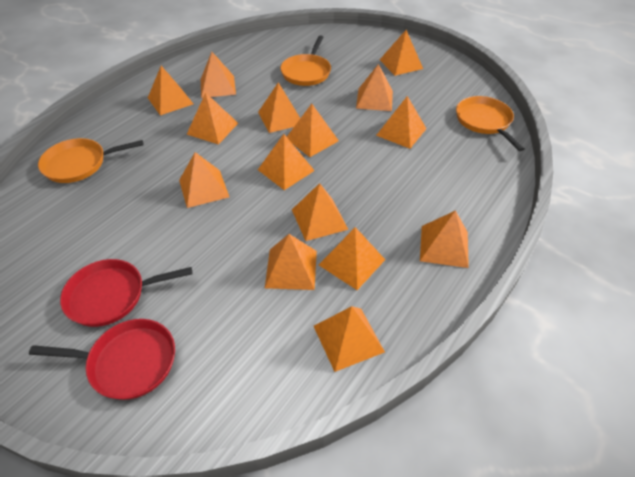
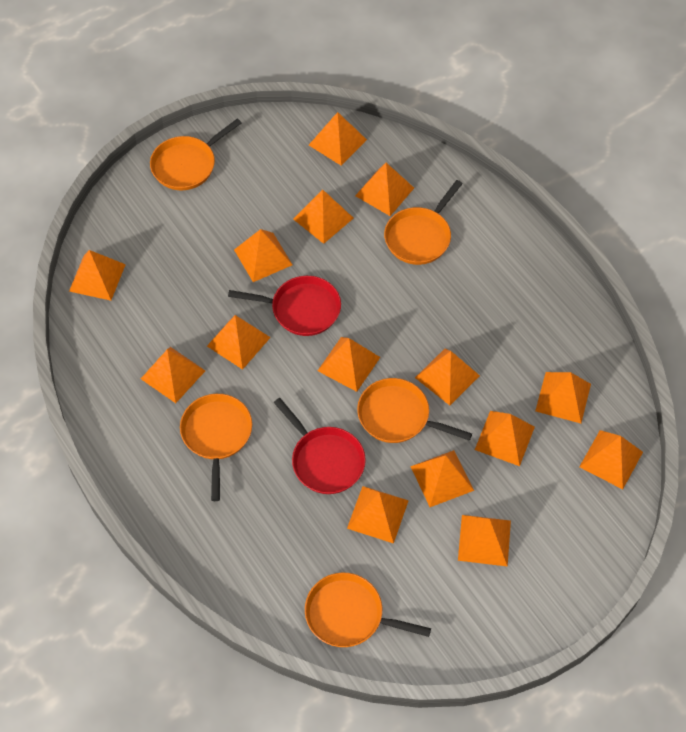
orange pan: [38,138,144,183] [280,35,331,86] [456,96,525,151] = 3 -> [150,118,241,190] [180,394,252,501] [305,573,431,647] [357,378,472,443] [384,180,463,265] = 5

